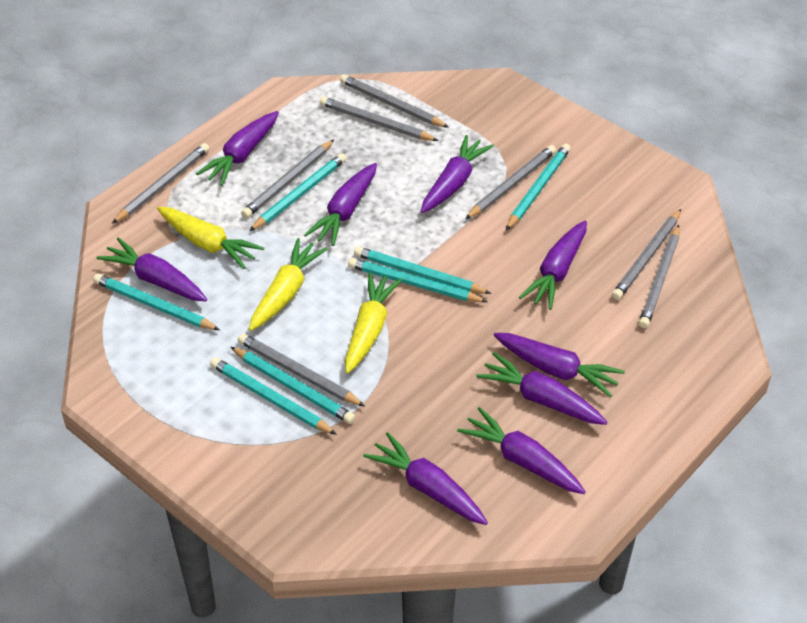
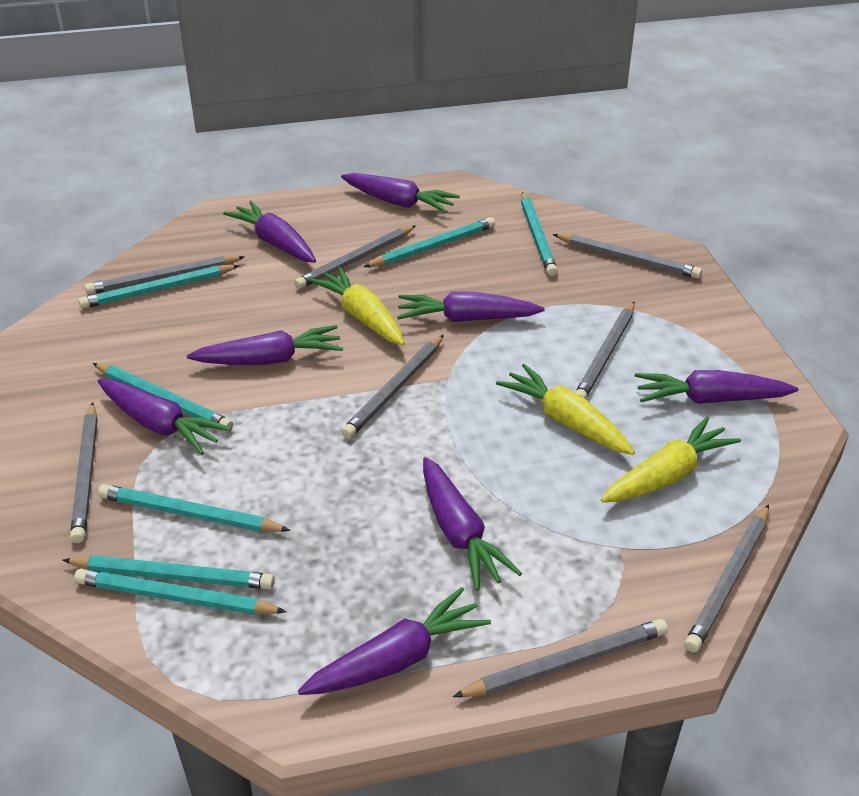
purple carrot: [97,237,207,301] [196,111,279,186] [304,163,377,246] [363,432,488,525] [421,135,494,213] [457,407,586,494] [476,352,607,425] [494,333,625,397] [519,220,587,310] = 9 -> [98,379,231,455] [187,325,343,365] [223,201,316,263] [298,587,491,695] [341,173,460,213] [397,292,545,322] [423,457,522,591] [635,370,799,404] = 8

